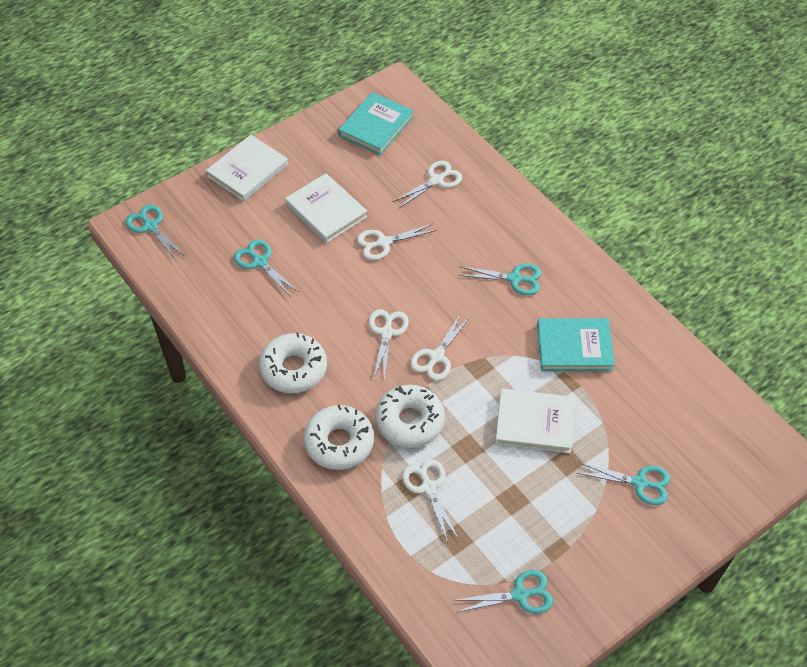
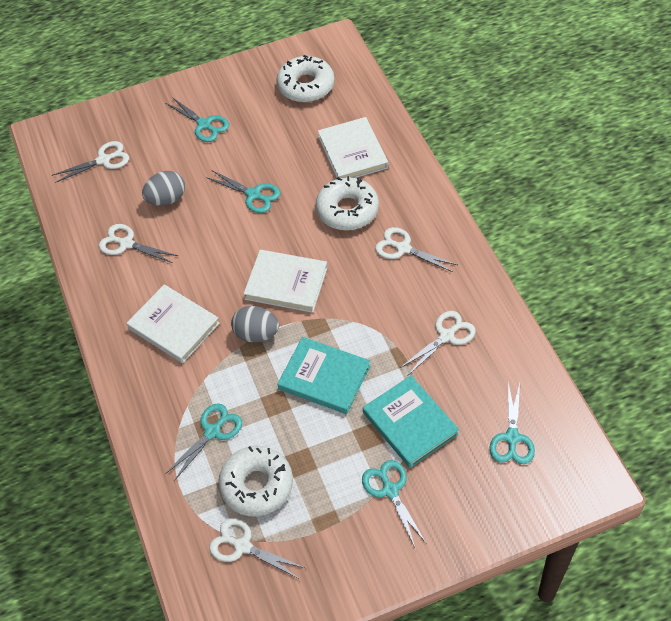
grey egg: none = 0 -> [142,171,185,205] [231,306,279,342] = 2

